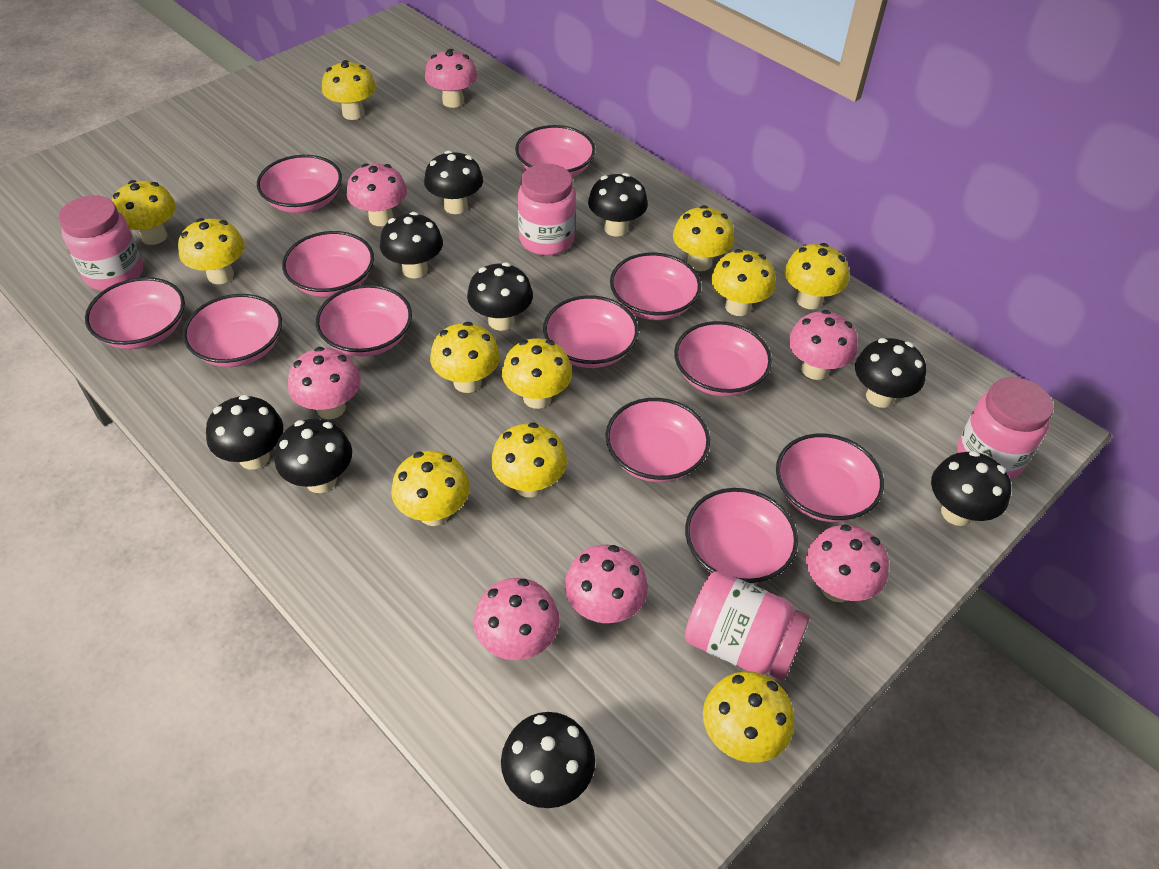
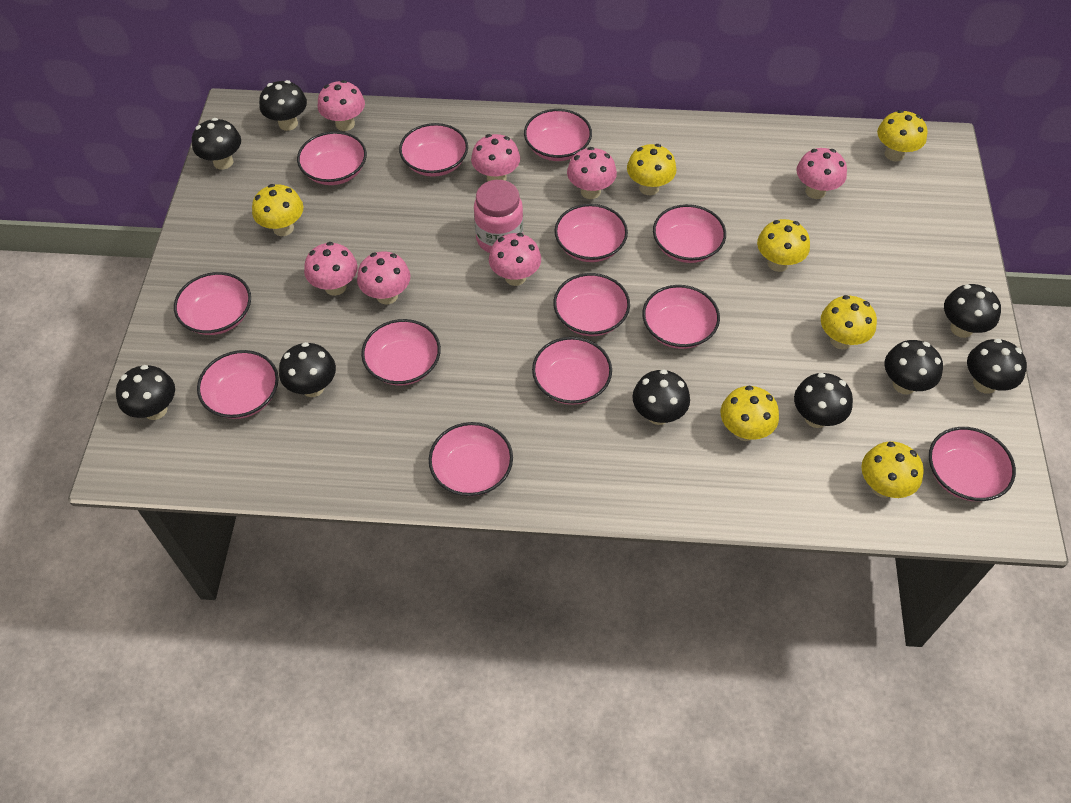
pink bowl: [85,277,185,349] [183,294,282,367] [257,155,342,213] [282,231,374,297] [316,285,412,357] [515,125,595,177] [543,295,639,368] [605,398,710,482] [610,252,701,320] [674,321,772,397] [685,488,798,584] [776,433,884,522] = 12 -> [174,272,251,335] [197,350,279,419] [297,131,367,185] [361,319,441,386] [399,123,468,177] [429,422,513,496] [524,109,592,161] [532,337,612,405] [553,273,630,336] [554,204,628,262] [642,285,720,349] [653,204,726,263] [929,427,1016,501] = 13
pink jar: [59,195,143,291] [518,164,576,256] [685,571,810,681] [957,377,1053,480] = 4 -> [474,180,523,253] = 1
yellow mushroom: [111,180,176,245] [178,218,245,284] [322,60,376,120] [391,451,470,526] [430,322,500,393] [491,423,567,497] [502,338,572,409] [673,205,735,271] [703,671,794,763] [711,249,776,316] [784,243,849,309] = 11 -> [252,184,303,236] [627,144,676,195] [721,386,779,441] [757,219,810,272] [821,295,877,349] [861,441,924,498] [877,110,927,161] = 7

